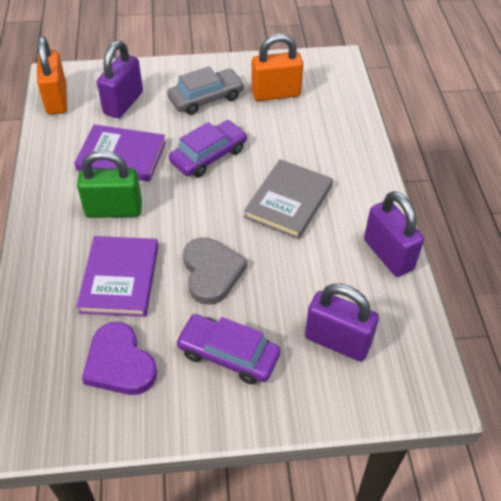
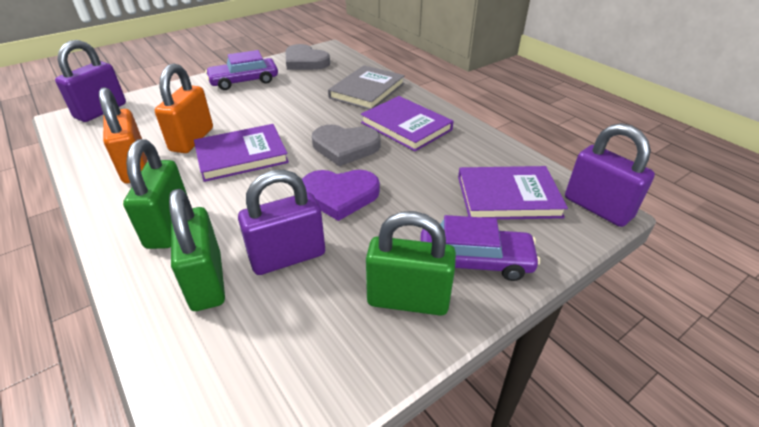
green padlock: [77,150,142,218] = 1 -> [123,139,188,249] [169,189,225,311] [366,211,456,316] = 3
grey car: [167,66,244,115] = 1 -> none = 0
grey heart: [183,237,247,305] = 1 -> [286,44,330,70] [312,125,380,166] = 2
purple book: [74,125,166,182] [76,236,159,317] = 2 -> [194,124,289,182] [361,96,454,151] [458,166,568,220] = 3

